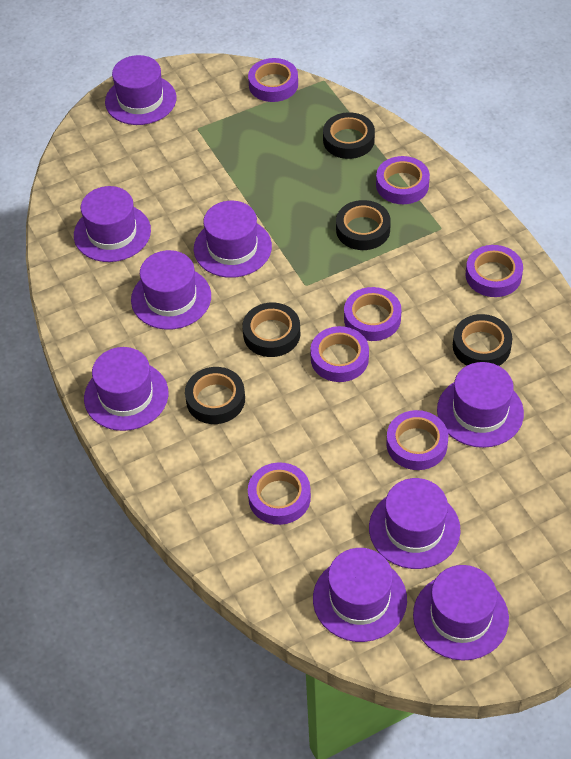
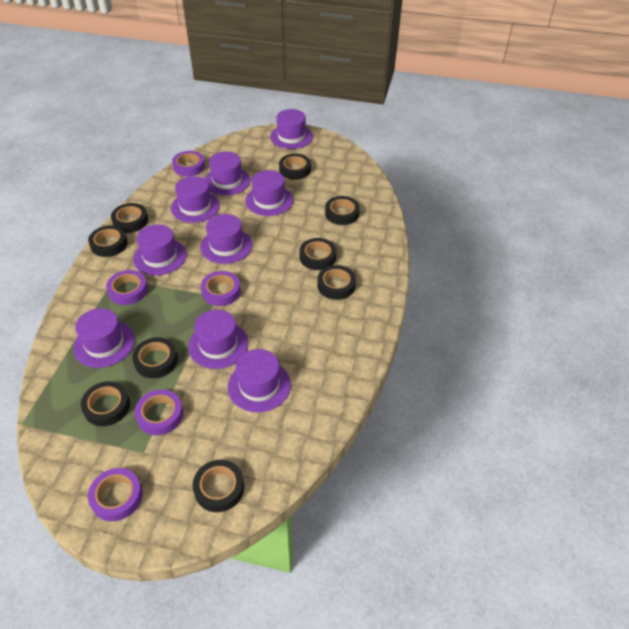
black tape: [185,367,245,424] [242,303,300,357] [323,112,375,159] [336,200,391,250] [453,314,512,366] = 5 -> [81,381,130,426] [88,225,128,257] [111,203,148,233] [132,337,178,378] [193,460,244,512] [279,154,311,180] [300,238,336,270] [317,265,356,300] [325,196,360,225] = 9
purple tape: [248,58,298,102] [248,462,311,525] [310,326,369,382] [344,287,401,341] [376,156,430,204] [386,410,448,470] [466,245,523,297] = 7 -> [88,468,143,522] [106,270,148,305] [135,390,183,435] [172,151,205,177] [201,271,241,306] = 5

